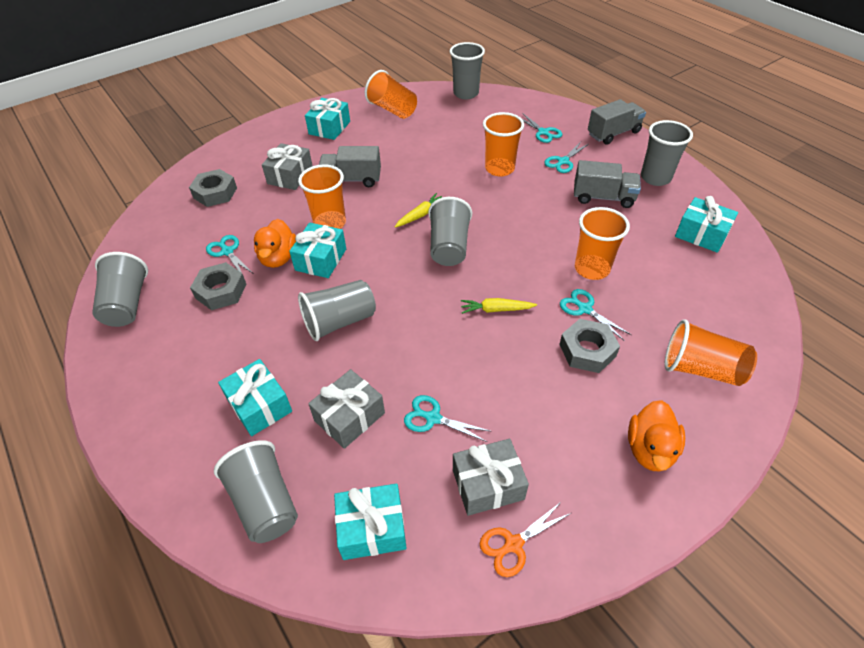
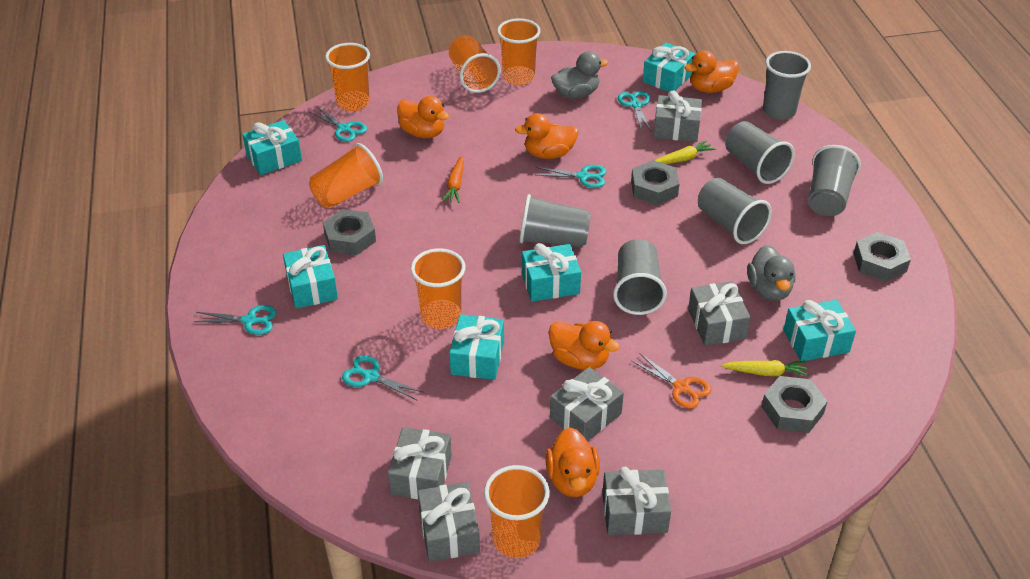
grey duck: none = 0 -> [551,51,608,99] [747,245,795,301] = 2
grey gift: [262,143,313,190] [308,369,385,449] [453,439,529,516] = 3 -> [388,427,452,499] [417,482,480,562] [550,367,624,441] [602,467,671,535] [653,90,702,142] [688,281,751,346] = 6
grey nut: [189,169,237,207] [190,262,247,310] [559,319,620,373] = 3 -> [323,209,376,255] [631,160,679,205] [761,376,828,433] [853,232,911,282] = 4
grey truck: [319,146,381,187] [574,160,641,208] [588,99,646,145] = 3 -> none = 0
orange carrot: none = 0 -> [442,156,464,203] = 1
orange cup: [298,164,346,229] [365,70,417,119] [483,112,524,177] [575,207,630,280] [665,319,757,386] = 5 -> [309,143,383,209] [325,43,370,111] [411,248,465,329] [449,35,501,93] [484,465,550,558] [497,18,541,85] = 6
orange duck: [254,219,296,268] [628,400,685,471] = 2 -> [397,96,449,138] [515,113,578,159] [545,427,600,497] [549,321,620,370] [684,50,739,93] = 5
turquoise gift: [218,359,292,436] [289,223,346,278] [305,98,350,140] [334,484,407,560] [675,196,738,253] = 5 -> [242,120,302,175] [283,245,338,309] [449,314,504,380] [522,243,581,302] [643,42,695,92] [783,300,856,361] = 6

